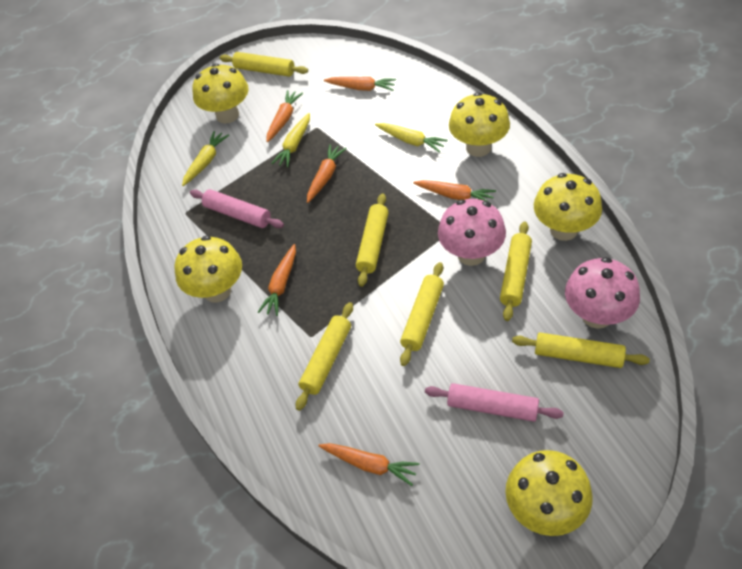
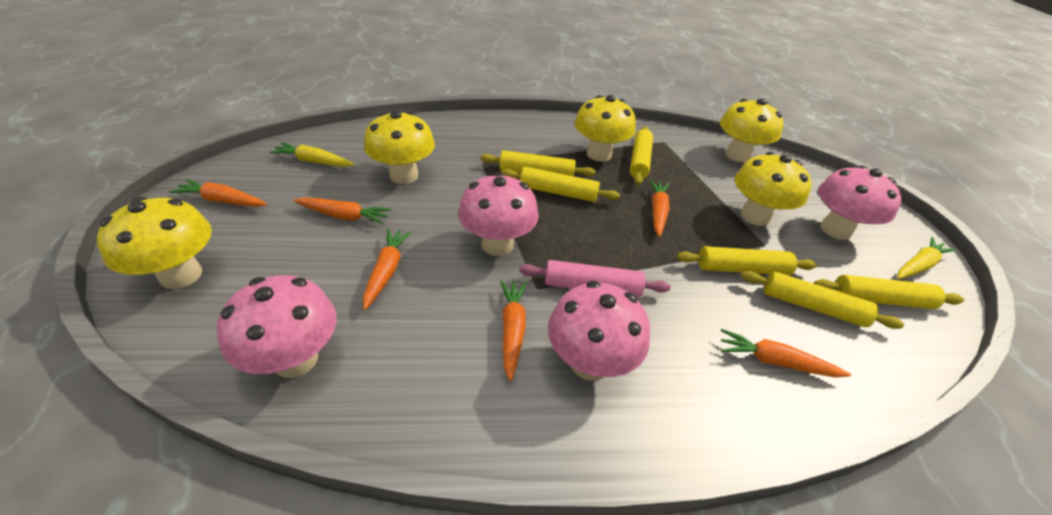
pink mushroom: [438,199,506,266] [565,257,640,329] = 2 -> [217,275,336,378] [458,172,539,256] [548,281,650,381] [818,165,902,240] = 4
pink rolling pin: [190,189,284,228] [425,383,564,422] = 2 -> [519,260,670,297] = 1
yellow carrot: [182,131,229,186] [271,113,310,167] [375,123,448,153] = 3 -> [269,142,354,167] [898,237,956,279] = 2

